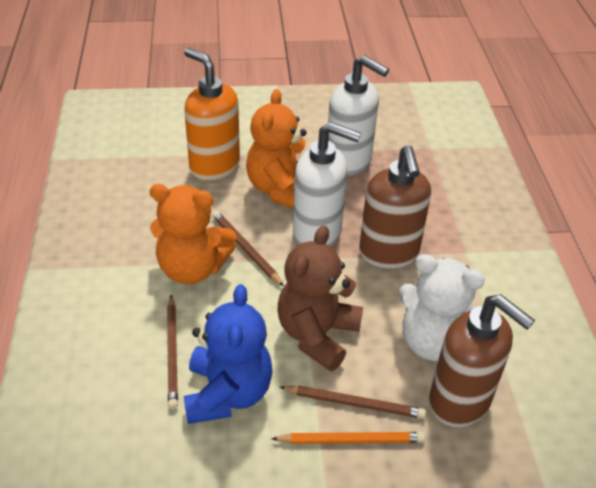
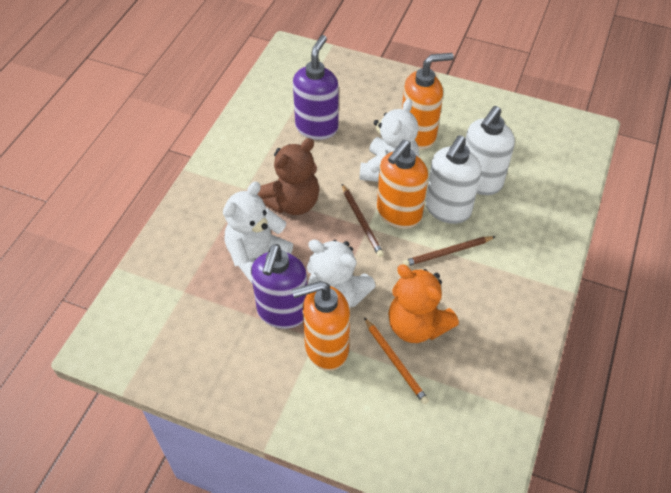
blue teddy bear: [184,284,273,424] = 1 -> none = 0
brown pencil: [167,295,178,409] [212,211,284,286] [280,386,426,419] = 3 -> [342,184,384,257] [403,236,496,266] = 2
brown soap dispenser: [359,145,431,269] [429,294,535,427] = 2 -> none = 0
orange soap dispenser: [184,48,240,180] = 1 -> [292,281,350,371] [377,140,428,229] [402,53,454,149] = 3
orange teddy bear: [149,184,237,284] [246,89,307,209] = 2 -> [388,264,459,343] = 1
purple soap dispenser: none = 0 -> [251,244,307,329] [293,35,339,140] = 2
white teddy bear: [398,254,485,361] = 1 -> [223,182,293,284] [307,239,376,308] [360,99,419,182] = 3

